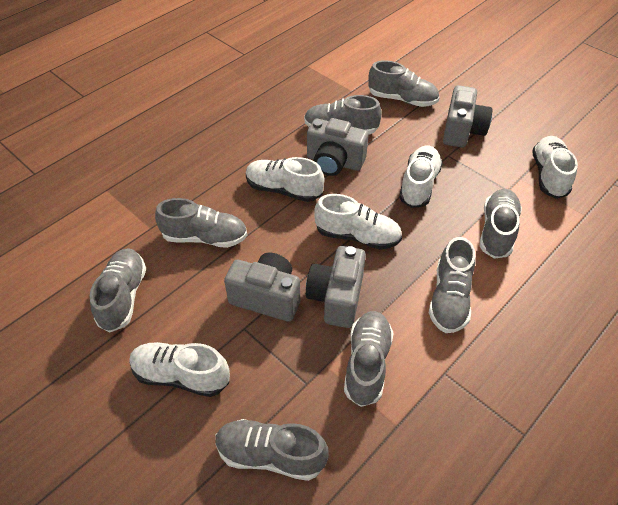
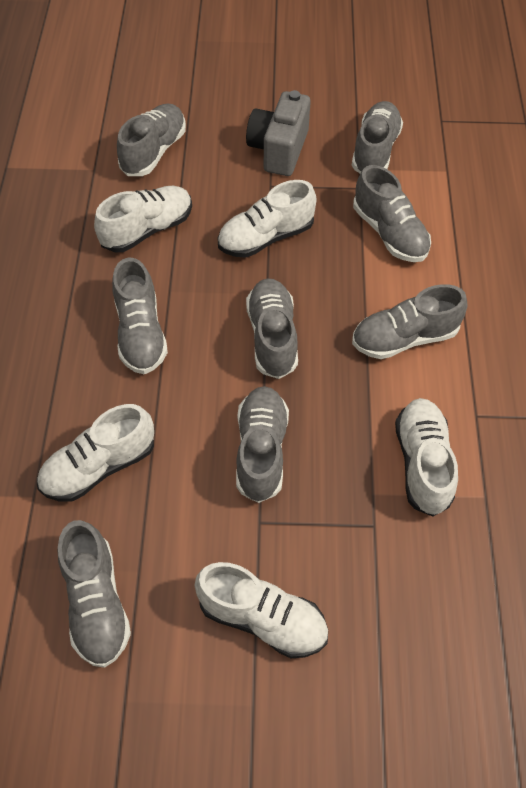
grey camera: [224,253,300,322] [306,246,366,328] [307,118,369,176] [443,85,492,148] = 4 -> [246,90,311,176] = 1

